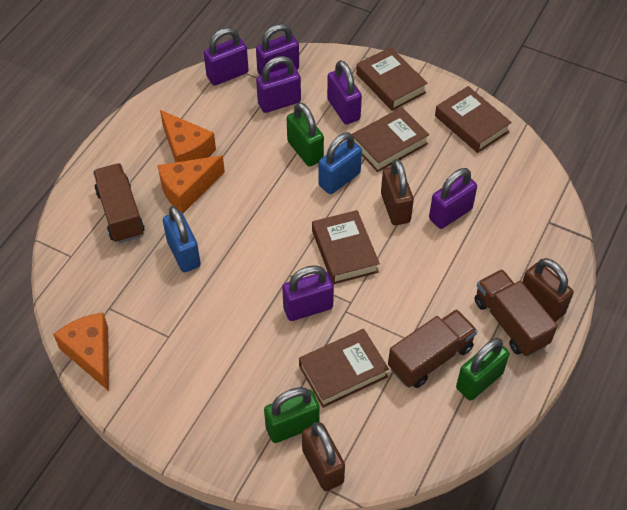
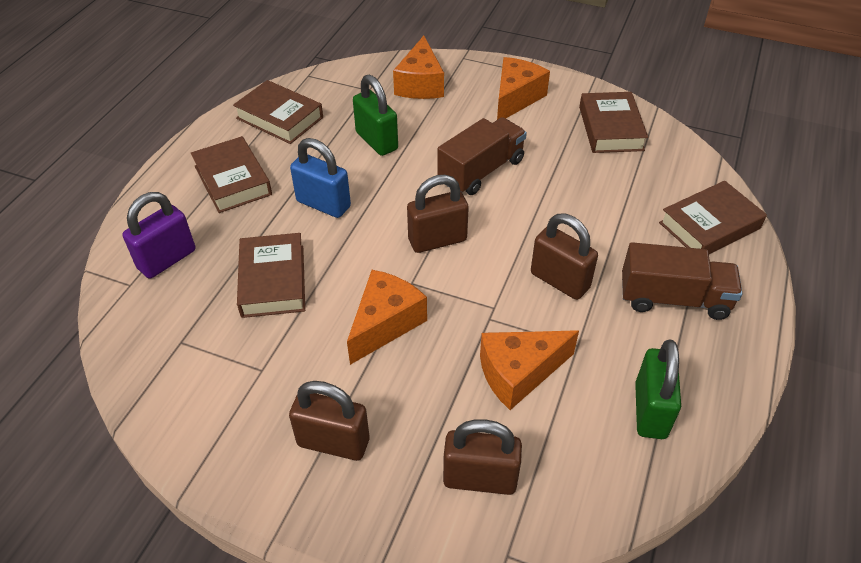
blue padlock: [163,206,201,272] [318,132,362,194] = 2 -> [290,138,351,218] = 1
brown padlock: [302,422,345,491] [381,159,414,225] [522,258,574,322] = 3 -> [289,381,369,461] [407,175,469,253] [443,419,522,495] [531,214,598,300] = 4
brown truck: [93,163,145,243] [388,309,477,388] [475,269,558,357] = 3 -> [437,117,527,195] [622,242,742,320] = 2
green padlock: [264,387,320,443] [287,102,324,167] [456,338,510,401] = 3 -> [353,75,398,156] [635,340,681,439] = 2
orange cheese: [53,313,109,391] [157,155,225,214] [160,110,216,162] = 3 -> [347,270,427,365] [393,36,444,99] [480,330,579,410] [497,57,550,120] = 4
purple padlock: [204,27,249,86] [256,24,299,75] [256,56,301,113] [282,265,334,321] [327,60,362,125] [429,168,477,229] = 6 -> [122,192,195,278] = 1

